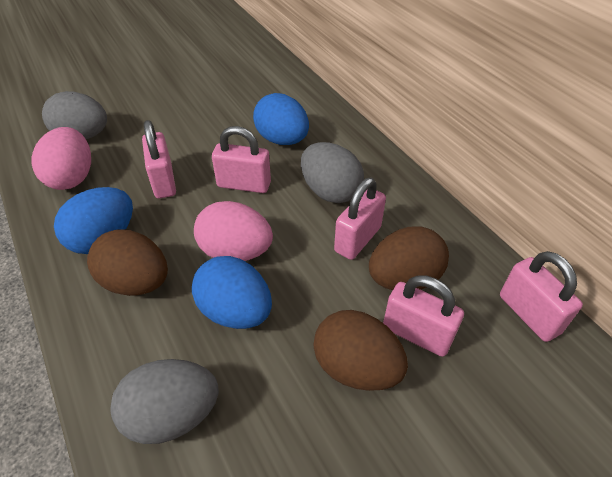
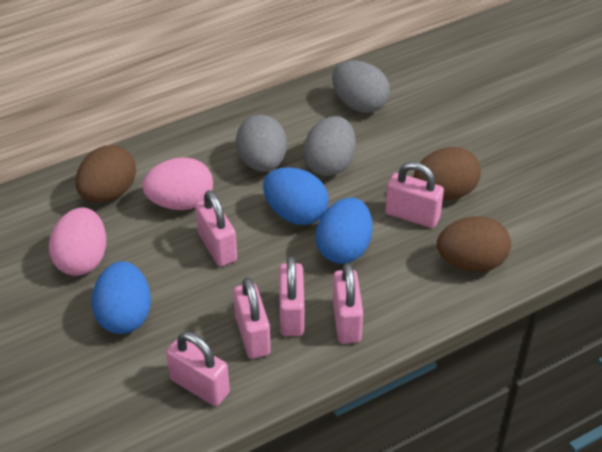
pink padlock: [142,120,176,199] [212,126,271,193] [334,178,386,260] [383,275,464,357] [500,251,583,342] = 5 -> [166,332,230,406] [195,190,237,266] [233,277,271,359] [279,256,304,336] [333,263,363,344] [385,162,444,228] = 6

